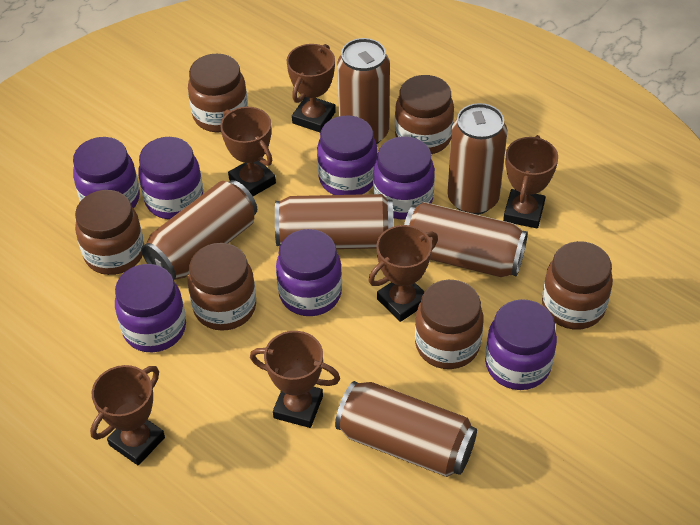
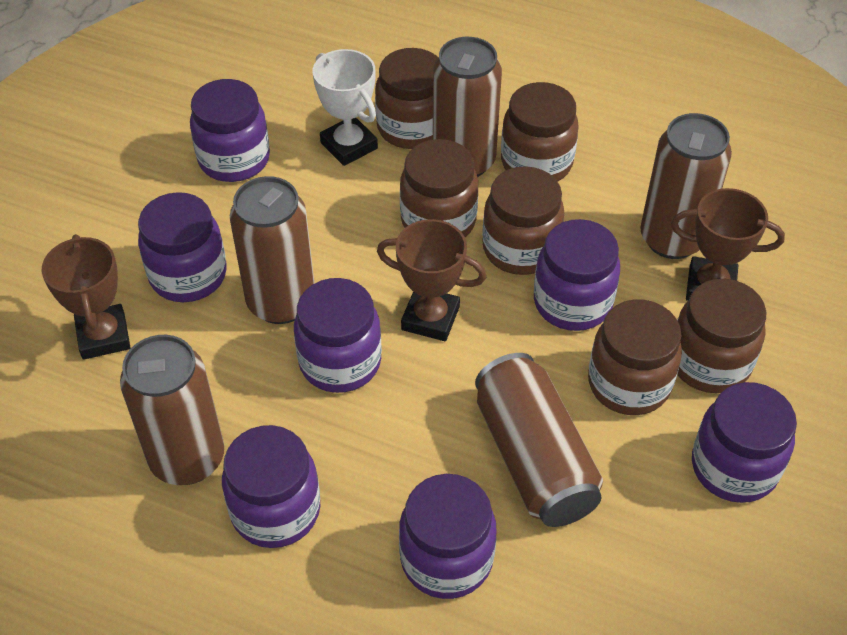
brown can: [141,180,257,280] [275,194,393,249] [335,381,477,477] [337,38,390,144] [404,202,528,277] [447,103,507,215] = 6 -> [120,335,224,485] [230,176,314,324] [433,37,502,177] [475,353,603,527] [640,113,732,259] = 5
brown trophy: [90,365,165,465] [220,107,276,196] [250,331,340,428] [287,44,336,132] [369,225,438,322] [503,135,558,228] = 6 -> [42,234,131,360] [377,219,486,341] [671,188,785,301] = 3
white trophy: none = 0 -> [312,49,378,166] = 1

